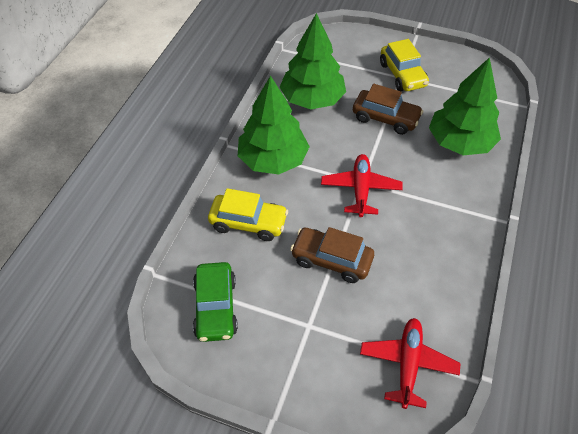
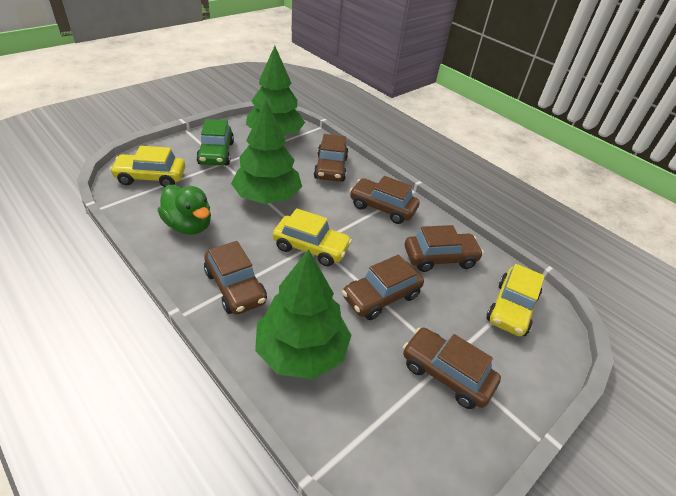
brown car: [290,227,374,283] [353,84,423,135] = 2 -> [204,241,267,315] [314,134,348,182] [342,254,424,320] [350,176,420,224] [403,327,501,409] [405,225,484,272] = 6
green duck: none = 0 -> [158,185,211,235] = 1
red plane: [321,154,403,217] [360,318,461,409] = 2 -> none = 0
yellow car: [208,188,288,241] [380,39,429,91] = 2 -> [110,146,185,187] [273,208,352,266] [486,264,545,336] = 3

